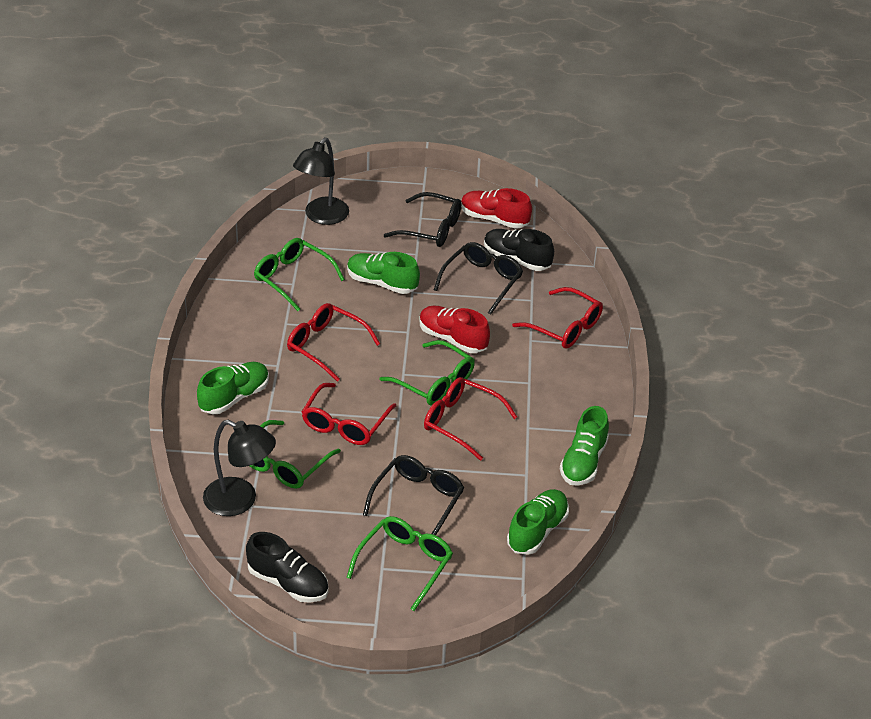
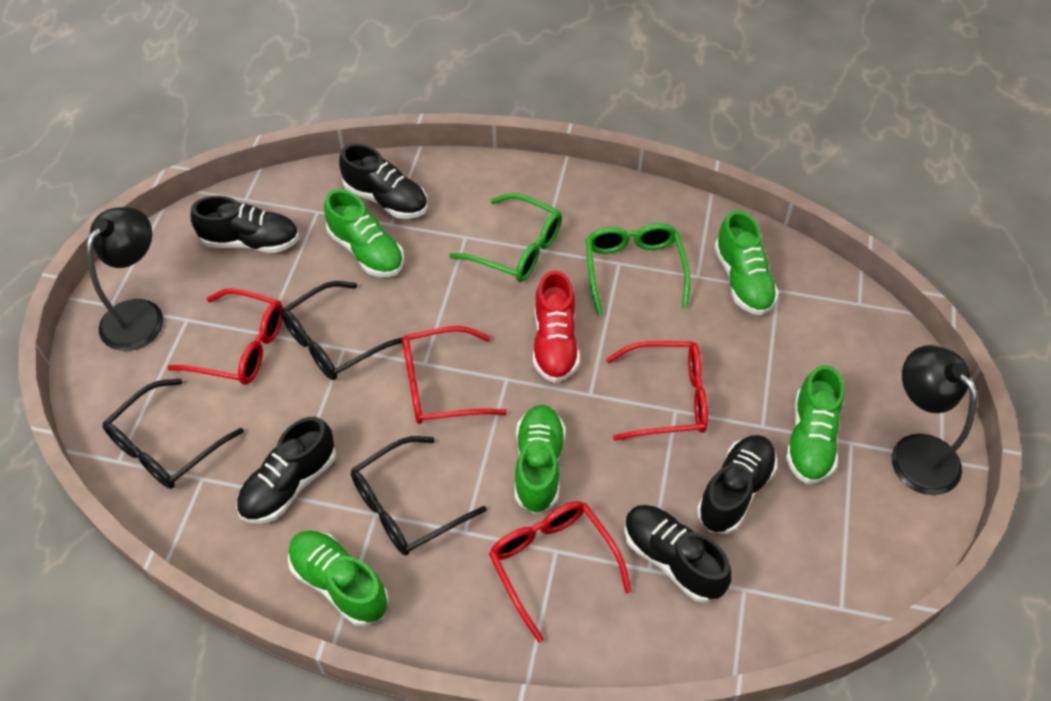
black shoe: [246,532,329,603] [484,229,554,271] = 2 -> [191,196,299,253] [236,417,336,524] [339,144,428,219] [624,505,732,603] [697,435,777,534] = 5
green glasses: [250,420,341,489] [254,238,345,311] [346,516,453,611] [380,340,475,406] = 4 -> [449,193,562,282] [586,223,690,315] = 2
green shoe: [197,362,269,414] [347,252,420,294] [507,489,569,555] [560,406,609,485] = 4 -> [288,531,388,626] [324,189,404,277] [515,405,566,514] [714,211,779,315] [786,365,844,484] = 5
red shoe: [420,305,490,353] [461,188,532,229] = 2 -> [533,270,580,383] = 1

